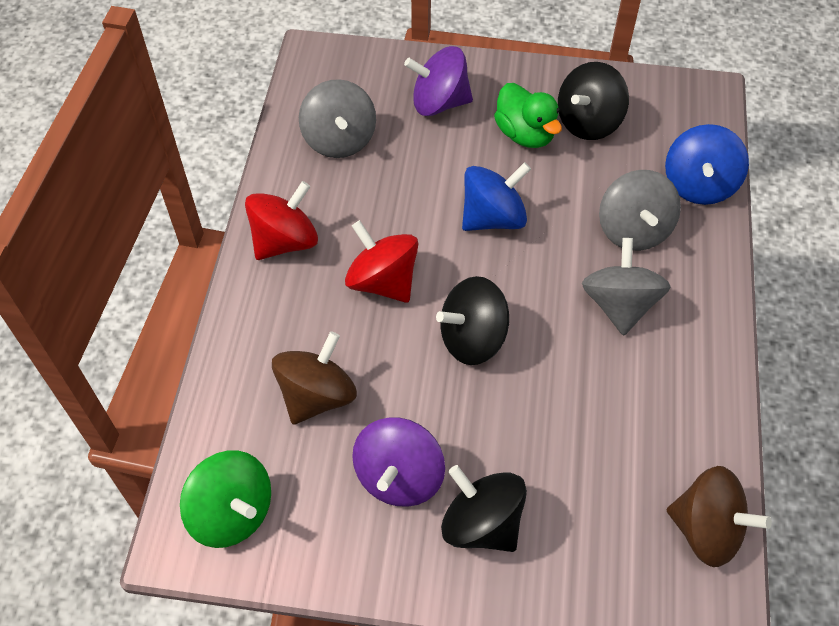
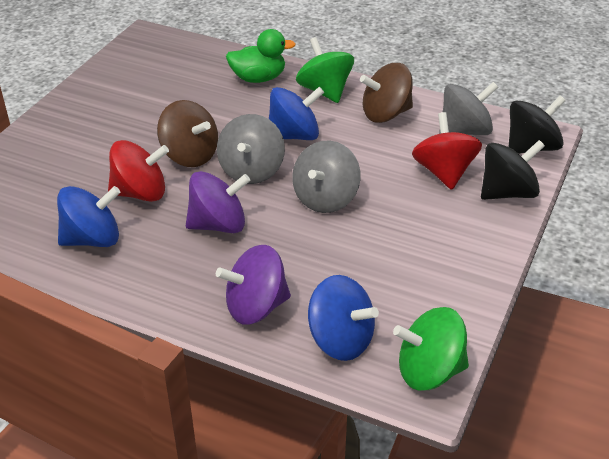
black spinning top: [436,276,509,365] [441,465,527,552] [558,62,629,140] = 3 -> [481,140,545,200] [509,96,566,154] = 2
blue spinning top: [462,162,531,231] [665,124,749,205] = 2 -> [57,186,121,247] [269,87,324,140] [308,275,379,361] = 3
green spinning top: [180,450,271,548] = 1 -> [296,37,354,103] [393,307,469,390] = 2

